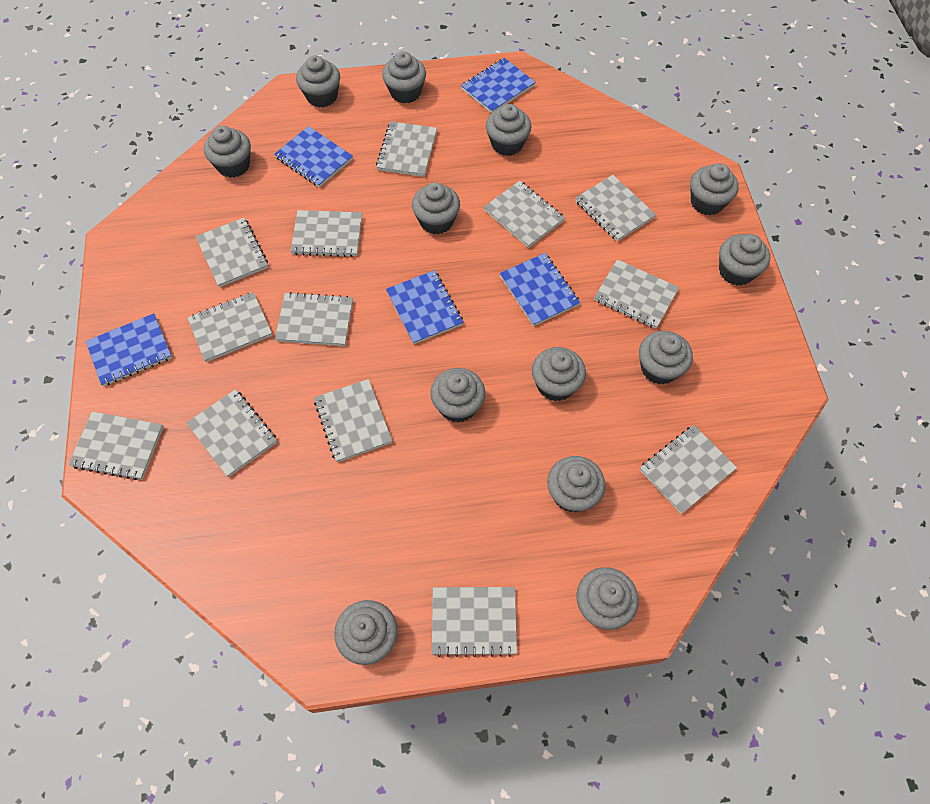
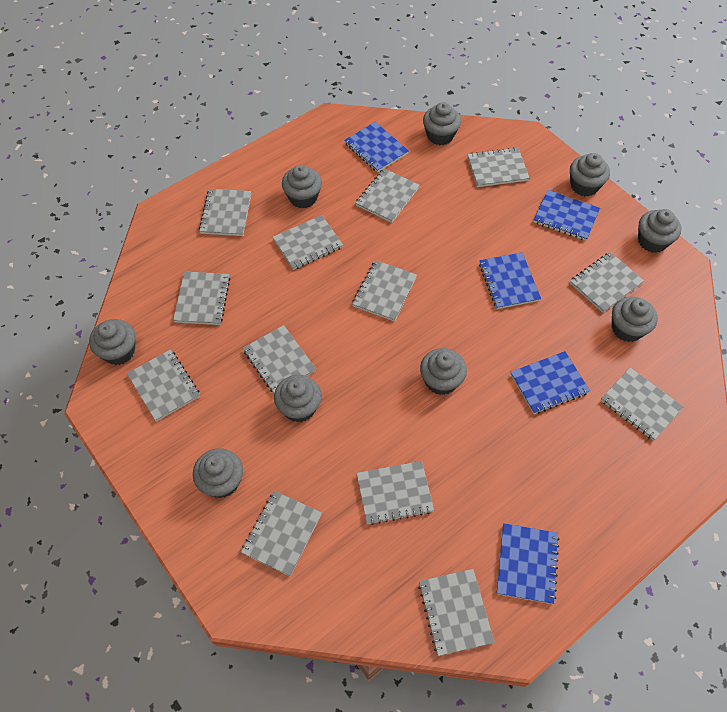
grey cupcake: [204,126,251,178] [296,55,340,107] [334,600,398,665] [382,51,426,104] [412,183,460,234] [431,368,485,422] [486,104,531,156] [532,347,586,401] [547,456,605,513] [576,567,639,630] [639,331,693,385] [690,163,739,215] [719,234,770,286] = 13 -> [89,319,136,365] [193,448,243,498] [274,375,321,422] [282,165,322,208] [420,348,467,395] [423,102,461,145] [570,153,610,196] [612,297,658,342] [638,209,681,253] = 9

